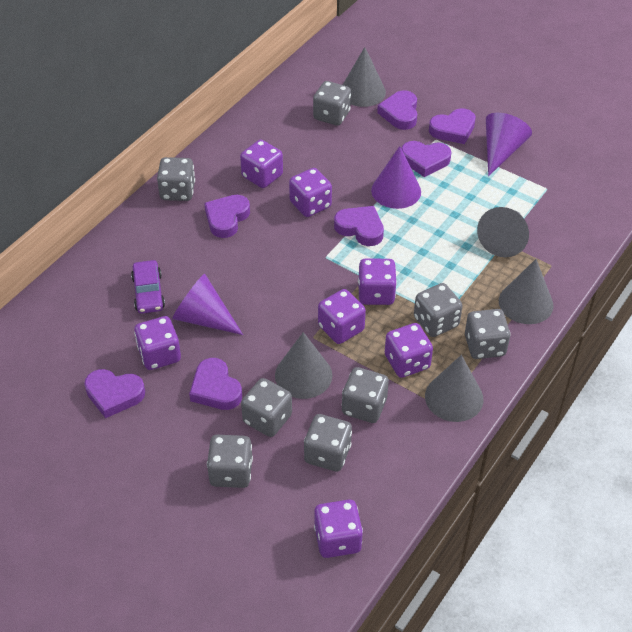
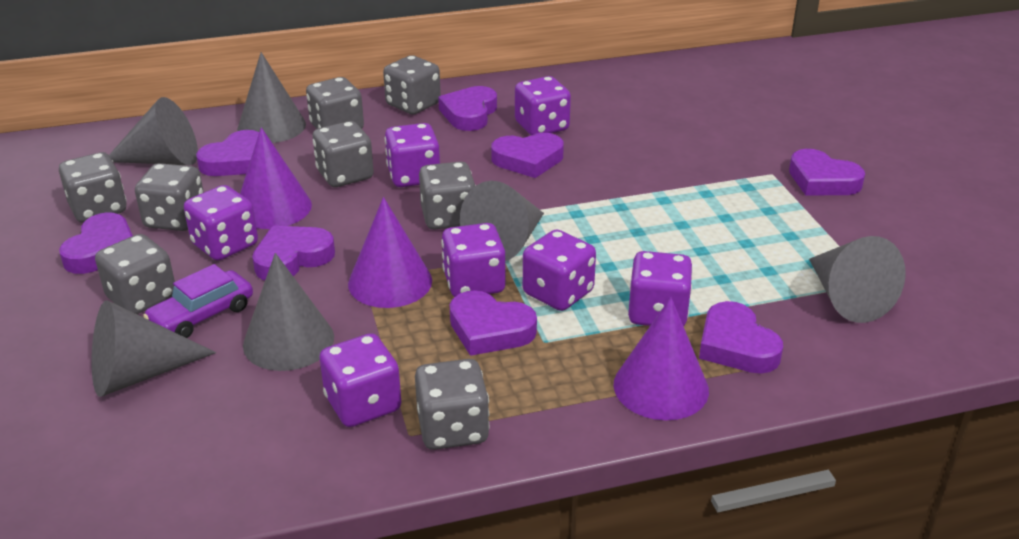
grey cone: [275,332,332,399] [343,47,386,107] [425,355,484,422] [477,207,529,257] [499,259,553,324] = 5 -> [92,300,216,397] [109,97,198,165] [237,52,306,143] [243,253,334,371] [460,181,544,261] [809,236,906,323] = 6
purple heart: [84,369,145,418] [189,358,242,410] [204,195,250,238] [334,206,384,246] [377,90,417,130] [401,141,452,177] [429,108,476,144] = 7 -> [59,212,133,274] [196,130,259,176] [252,226,335,280] [438,86,497,131] [450,290,537,356] [491,133,564,178] [699,301,783,374] [789,149,865,196] = 8

